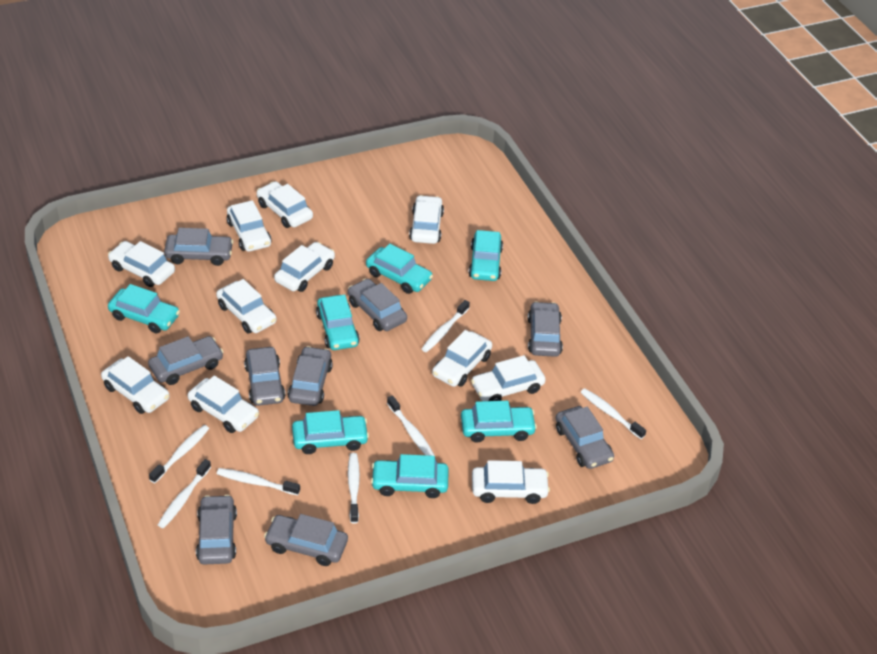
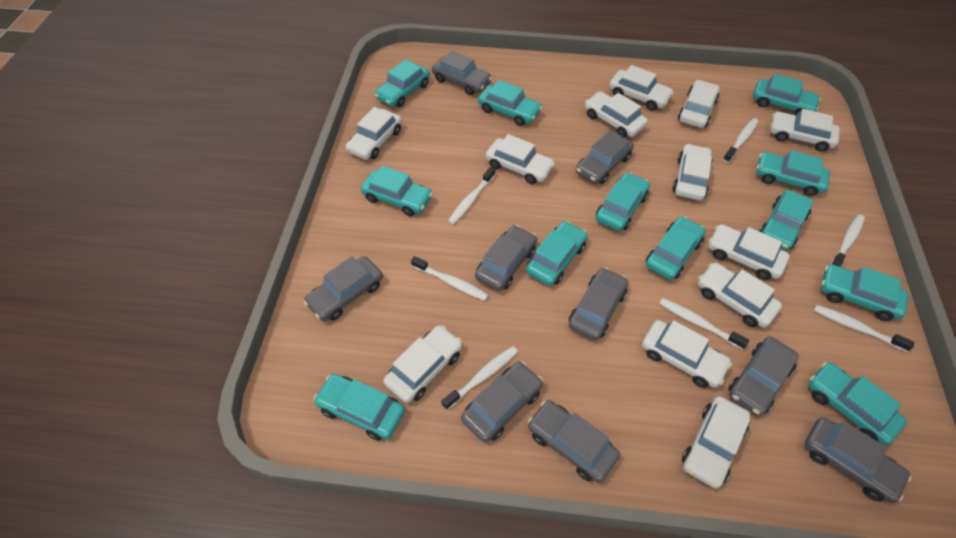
turquoise car: [108,284,180,333] [292,410,369,454] [316,295,360,350] [366,244,433,294] [371,454,449,498] [461,401,537,443] [468,230,503,281] = 7 -> [314,374,405,440] [361,166,433,216] [374,59,430,107] [478,80,542,126] [526,221,588,286] [596,172,650,231] [646,216,706,280] [753,74,821,115] [756,150,830,196] [759,190,814,251] [808,362,907,445] [821,264,908,321] = 12
white car: [101,356,170,414] [108,241,175,287] [188,376,259,433] [216,279,277,334] [227,200,272,252] [257,181,313,228] [274,242,335,292] [409,195,444,244] [432,330,492,387] [471,355,546,401] [472,460,550,504] = 11 -> [345,107,402,160] [383,325,462,403] [486,134,555,184] [585,92,648,138] [609,65,674,111] [642,320,732,388] [672,144,713,201] [678,80,720,128] [682,396,750,489] [698,263,782,328] [708,224,790,280] [770,109,840,152] = 12

